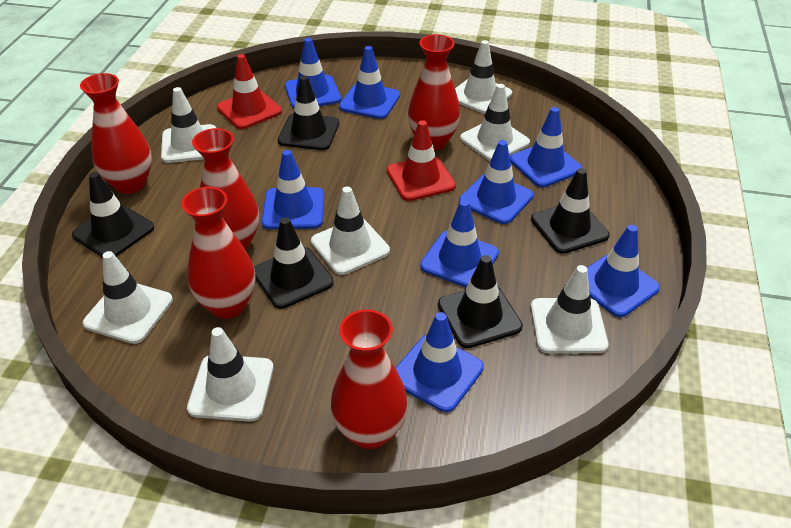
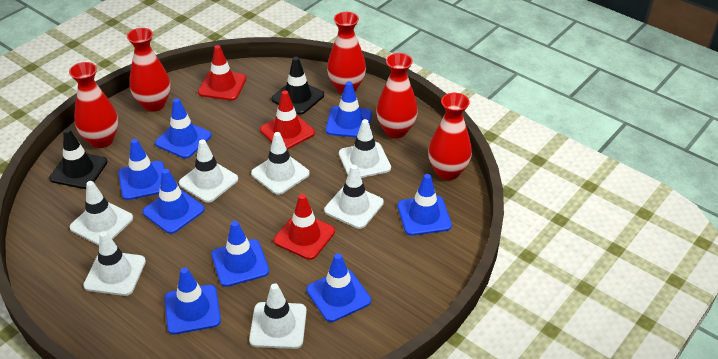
black traffic cone: [72,172,154,258] [254,217,334,309] [278,76,339,150] [438,255,523,348] [531,168,610,254] = 5 -> [49,129,107,189] [271,57,324,114] = 2
red traffic cone: [217,54,282,129] [387,120,456,201] = 2 -> [198,45,246,100] [260,90,315,150] [274,194,335,260] = 3

